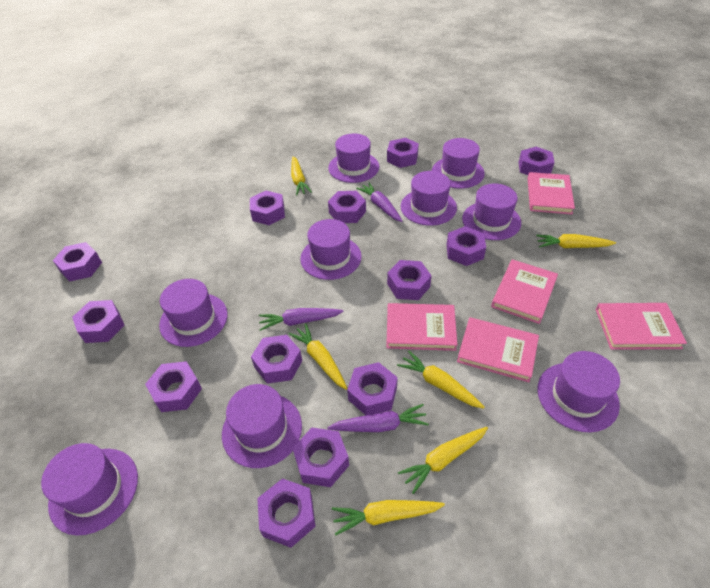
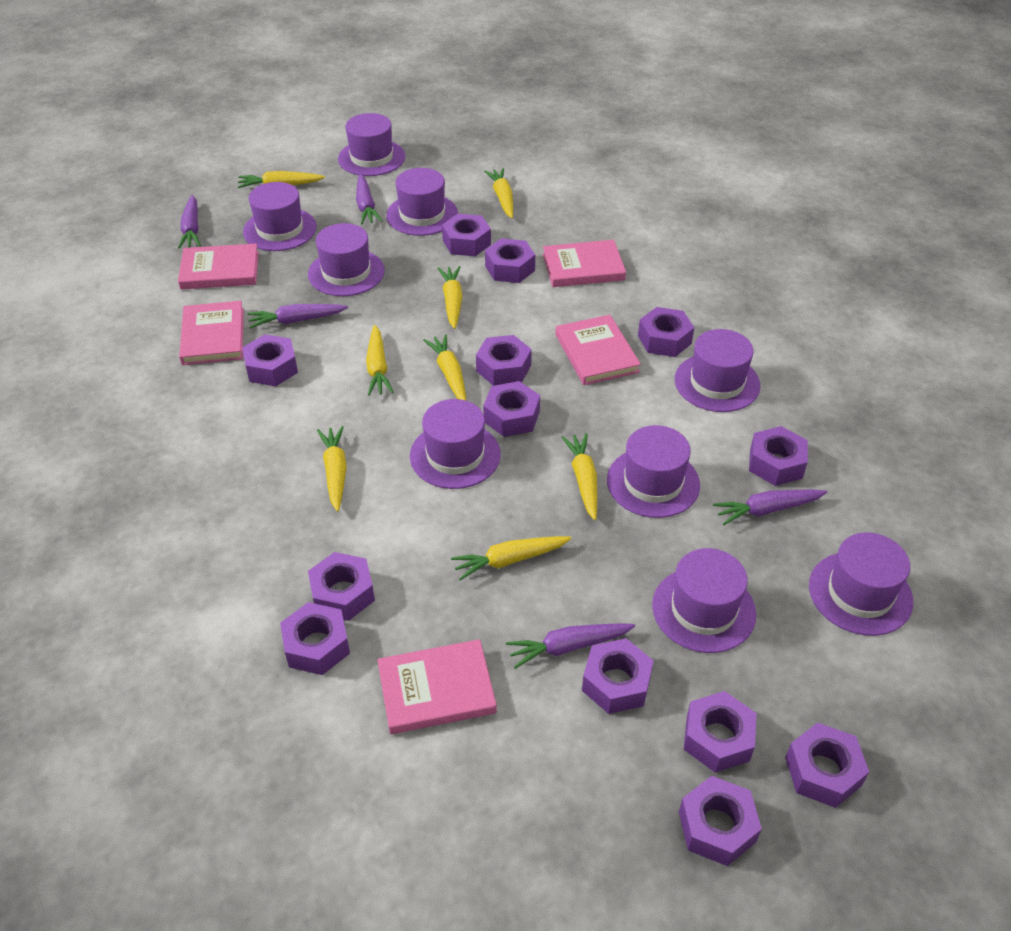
purple carrot: [259,308,344,331] [327,404,429,432] [356,183,403,222] = 3 -> [178,195,201,249] [248,304,348,329] [356,174,382,224] [506,623,635,669] [713,490,827,525] = 5
yellow carrot: [289,323,348,390] [291,156,312,196] [332,500,445,536] [397,351,484,409] [398,427,488,494] [536,234,616,248] = 6 -> [238,171,325,188] [317,426,347,512] [366,325,394,396] [423,334,466,401] [438,266,463,329] [451,536,571,580] [484,168,513,218] [561,433,597,520] = 8

